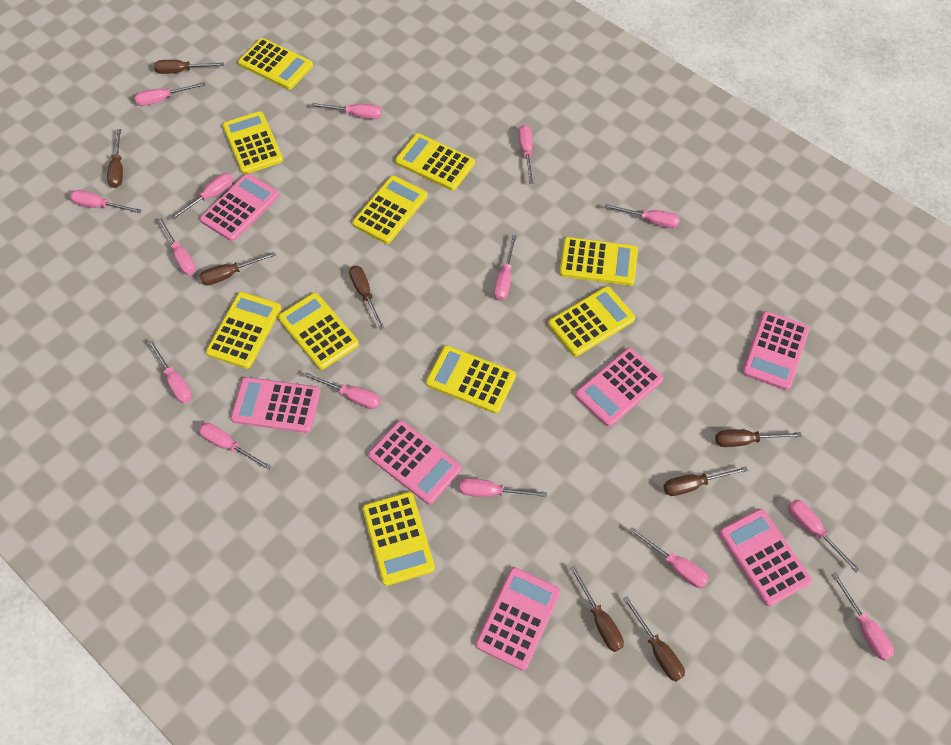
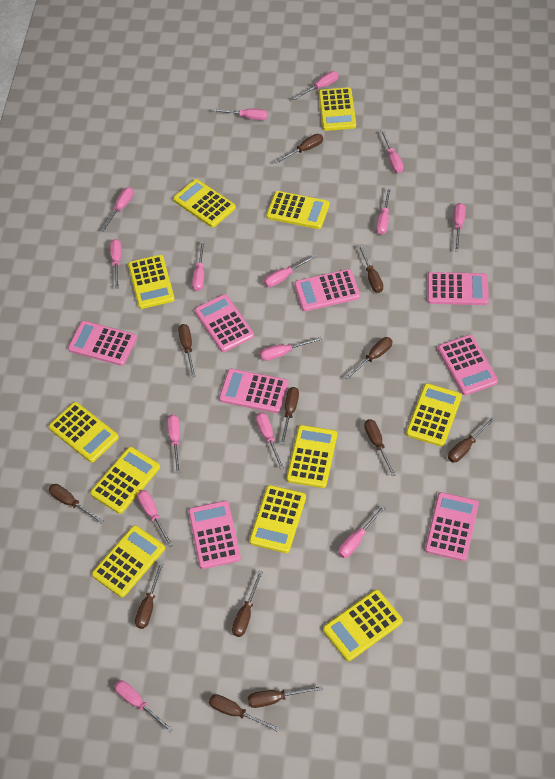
brown screwdriver: [107,129,123,188] [154,60,224,74] [200,252,276,285] [349,266,385,330] [570,566,624,652] [623,596,685,681] [663,466,748,496] [715,429,802,447] = 8 -> [49,484,104,524] [135,562,164,629] [178,324,196,377] [209,694,279,732] [232,571,263,637] [248,686,323,708] [275,134,323,164] [280,387,299,445] [345,337,392,380] [358,245,383,293] [364,419,396,476] [448,417,496,462] = 12
pink calculator: [200,173,279,241] [231,377,321,433] [368,420,461,504] [476,567,561,671] [575,348,663,427] [719,509,812,606] [742,311,809,390] = 7 -> [68,321,137,366] [189,501,241,569] [195,294,254,352] [219,369,288,413] [294,269,360,311] [425,492,479,561] [427,272,489,305] [438,335,498,395] = 8
yellow calculator: [206,292,282,369] [222,111,283,174] [238,38,313,90] [278,293,359,370] [352,176,427,244] [362,492,435,586] [395,133,475,191] [426,345,516,413] [548,286,635,357] [559,237,638,286] = 10 -> [49,402,119,462] [90,447,160,514] [92,525,165,597] [128,255,175,309] [173,179,236,227] [249,485,306,553] [266,191,330,229] [287,425,337,488] [319,87,356,131] [323,590,403,661] [406,383,462,447] = 11

